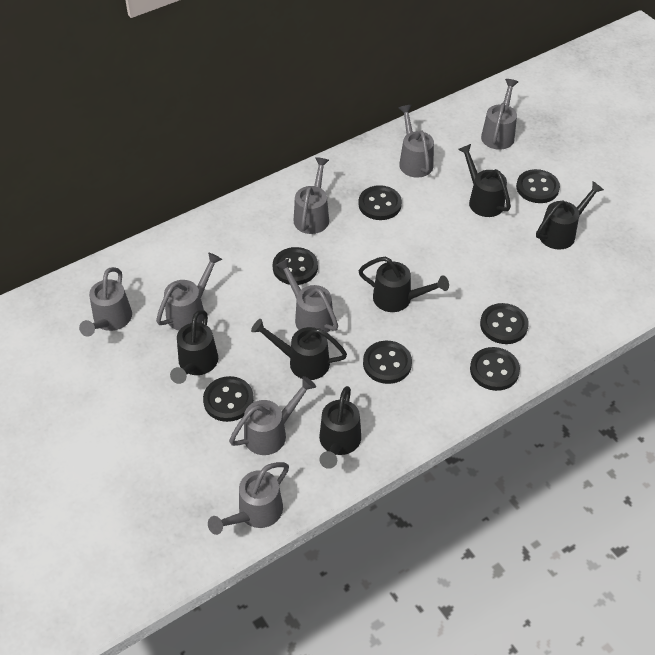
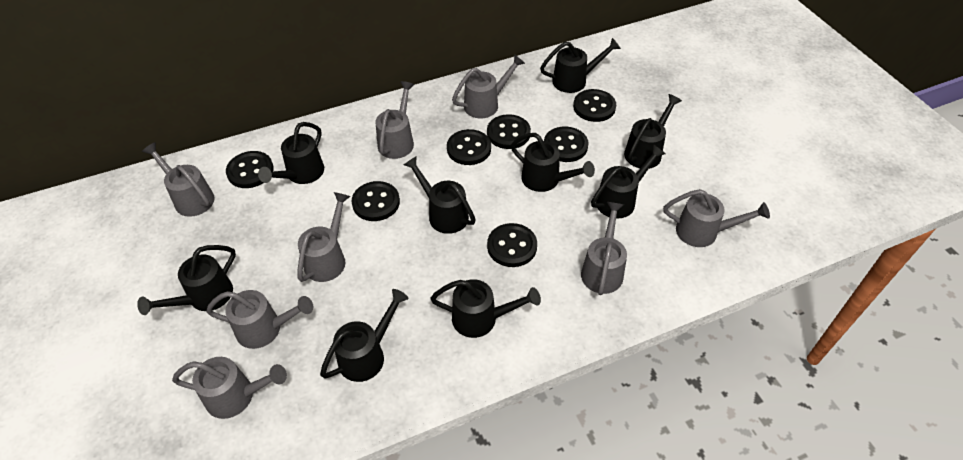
black watering can: [170,310,218,384] [251,319,347,380] [319,386,361,469] [358,257,449,312] [458,144,511,217] [536,181,604,250] = 6 -> [137,245,236,315] [258,122,324,184] [320,289,409,382] [404,156,476,234] [430,279,541,338] [511,133,595,192] [540,38,621,93] [591,144,666,219] [624,94,682,169] = 9

